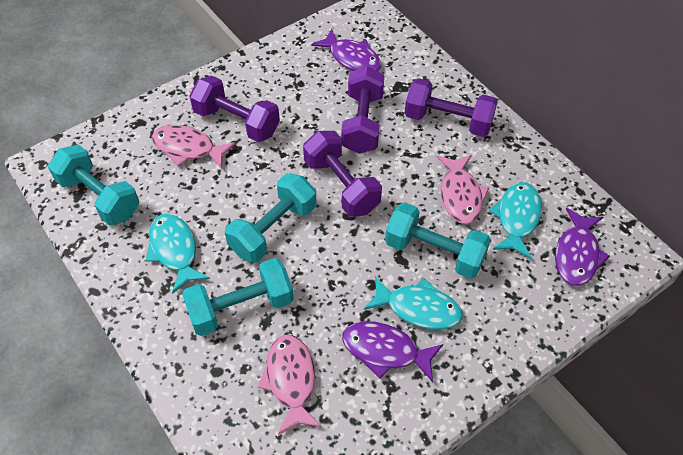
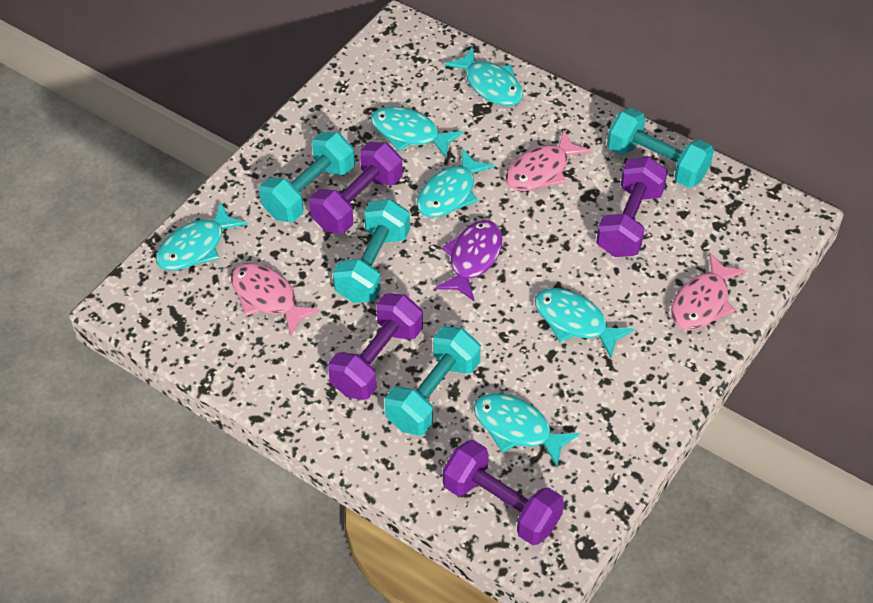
purple fish: [311,29,381,71] [342,321,443,382] [555,208,610,286] = 3 -> [435,220,502,302] = 1
turquoise fish: [145,214,210,294] [364,276,463,330] [489,182,542,259] = 3 -> [156,202,248,271] [371,106,463,158] [417,149,495,218] [444,47,523,106] [474,393,580,467] [535,288,634,358] = 6

